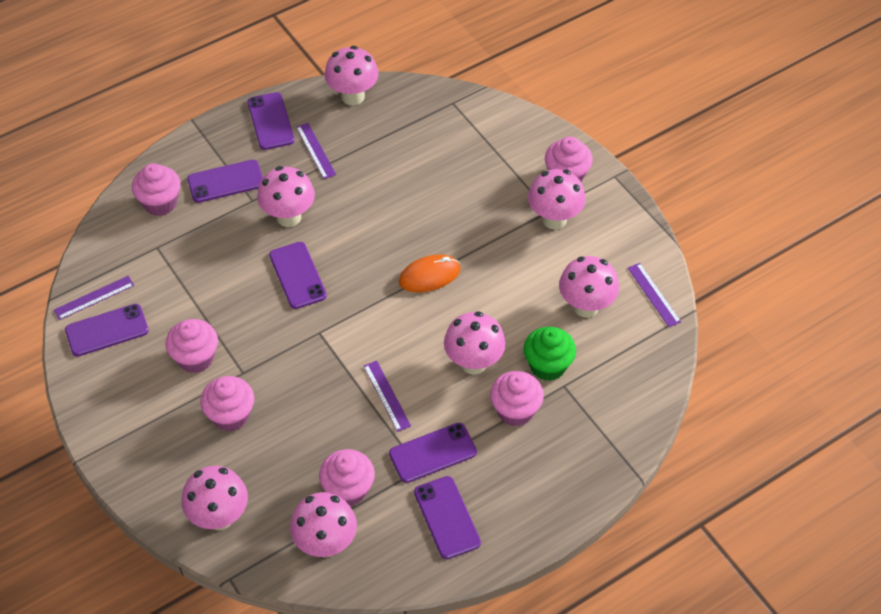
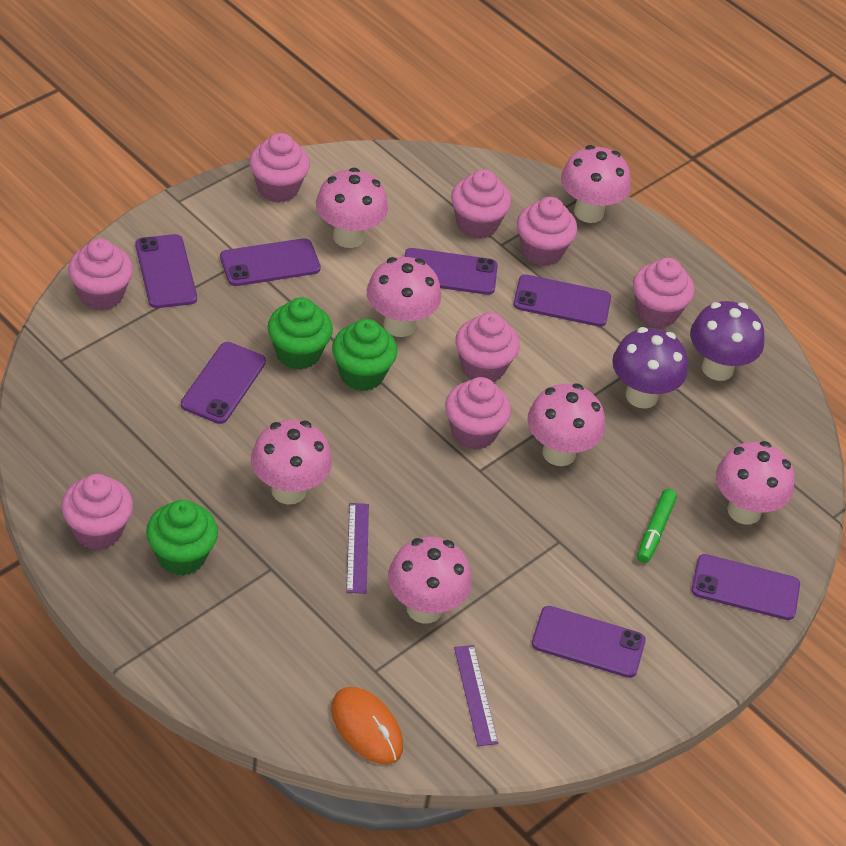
green cupcake: [524,327,576,381] = 1 -> [146,500,218,576] [268,297,333,370] [332,319,397,391] = 3
green marker: none = 0 -> [637,489,677,563] = 1
pink cupcake: [132,163,181,216] [165,319,218,373] [200,376,254,432] [319,449,375,506] [490,371,544,426] [545,137,593,182] = 6 -> [62,474,133,550] [68,238,133,311] [249,133,310,203] [445,377,511,450] [451,169,511,239] [455,312,520,382] [517,197,577,266] [633,258,694,328] = 8
purple mushroom: none = 0 -> [612,327,688,409] [690,301,764,381] = 2
purple phone: [65,304,149,357] [187,160,263,203] [247,92,295,150] [269,242,327,309] [389,423,477,483] [414,476,481,559] = 6 -> [135,234,197,308] [181,342,266,424] [220,238,321,286] [404,248,498,295] [513,274,611,327] [532,606,646,678] [691,554,800,620] = 7
purple ruler: [54,276,134,320] [296,123,336,179] [364,361,411,432] [628,263,681,327] = 4 -> [346,503,369,594] [454,645,498,746] = 2

